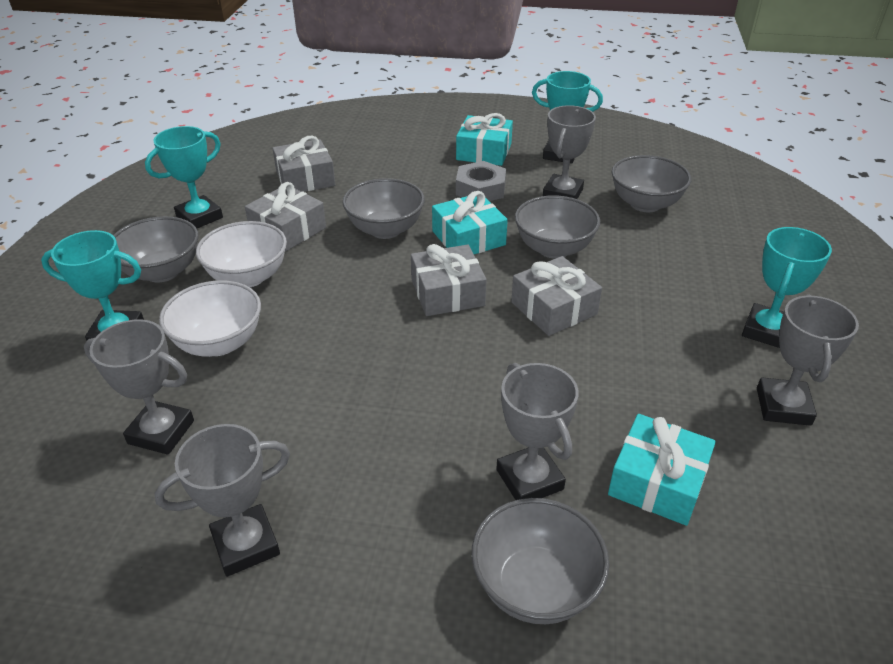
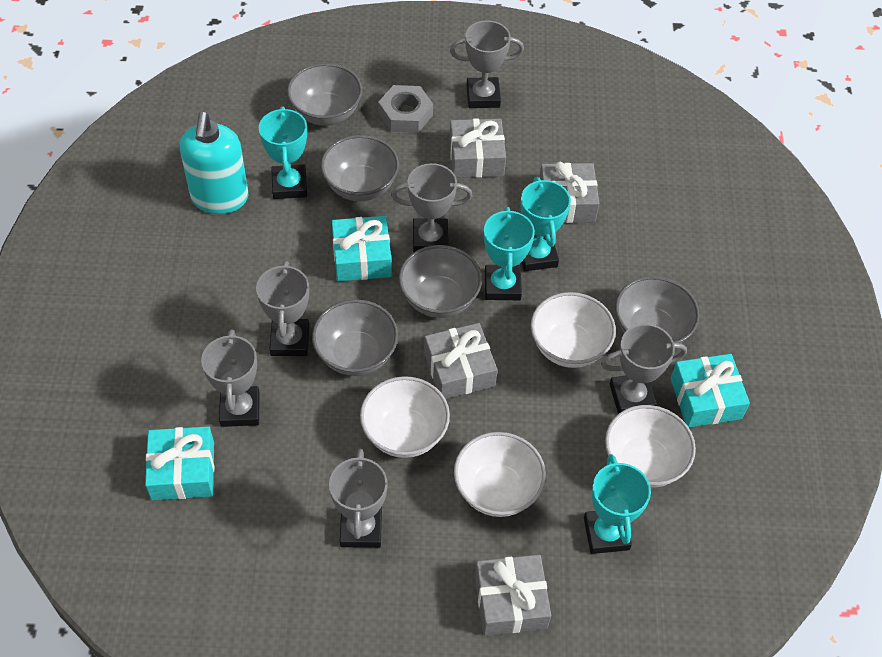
grey trophy: [84,319,194,455] [155,424,290,577] [496,363,579,500] [543,105,596,199] [757,294,859,426] = 5 -> [201,329,260,427] [256,261,309,356] [329,449,388,548] [391,163,473,252] [450,20,524,108] [601,324,687,414] = 6
turquoise soap dispenser: none = 0 -> [180,112,248,214] = 1
white bowl: [159,280,261,357] [196,221,287,287] = 2 -> [360,376,450,458] [454,432,546,517] [531,292,616,368] [605,405,696,488] = 4

